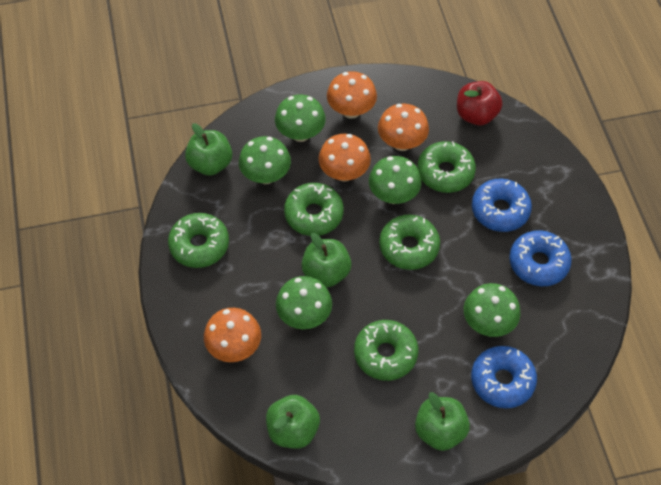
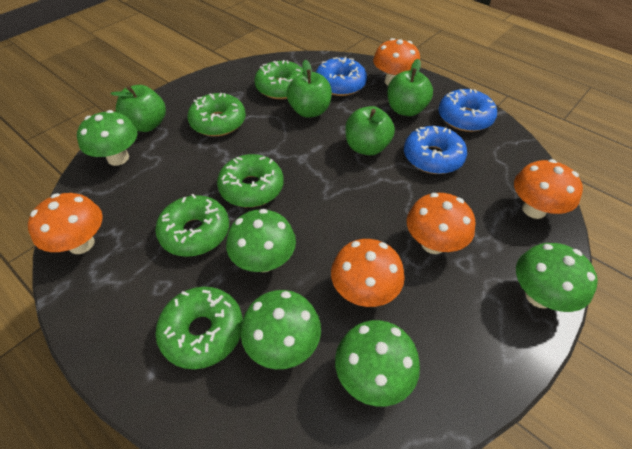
orange mushroom: [204,308,261,362] [318,134,371,182] [327,71,377,119] [378,104,429,151] = 4 -> [28,193,103,254] [331,239,405,307] [373,38,420,85] [407,193,475,254] [514,159,583,219] = 5
red apple: [457,81,502,125] = 1 -> none = 0

